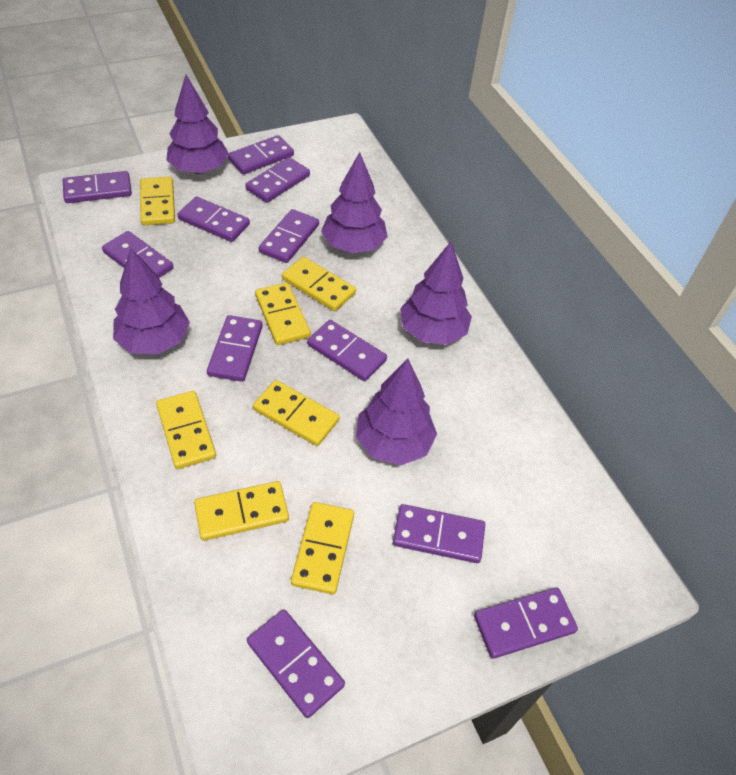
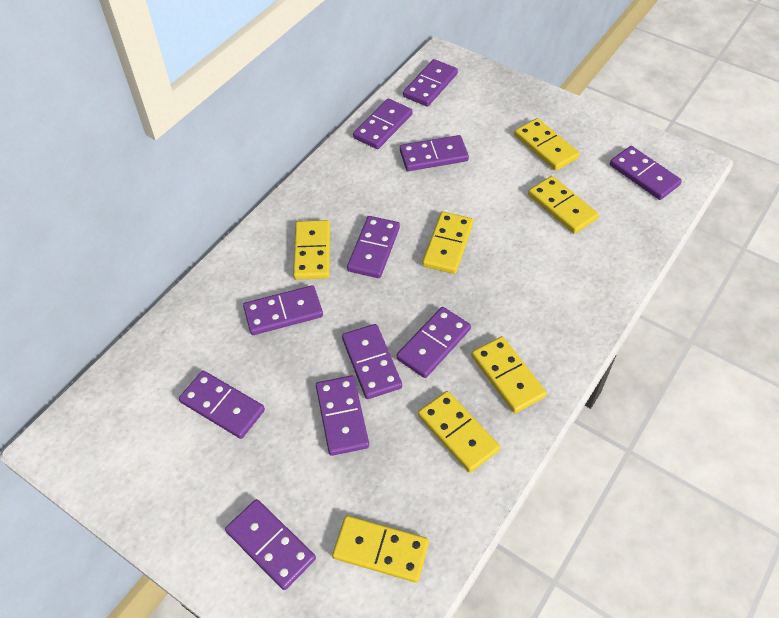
purple tree: [113,248,190,354] [166,75,229,174] [321,152,388,253] [356,359,437,466] [400,242,472,345] = 5 -> none = 0

